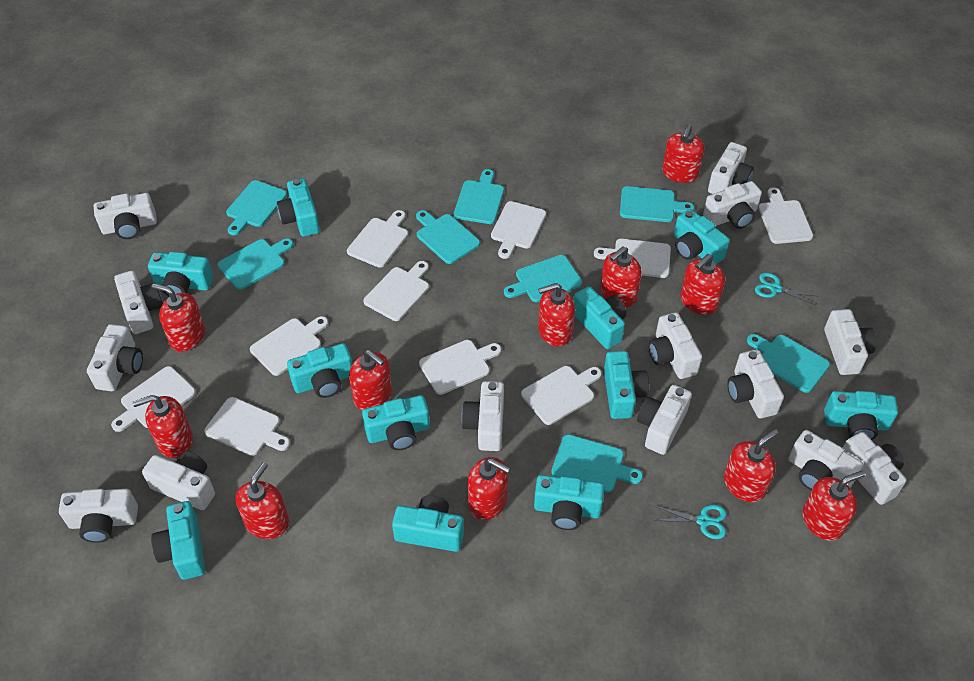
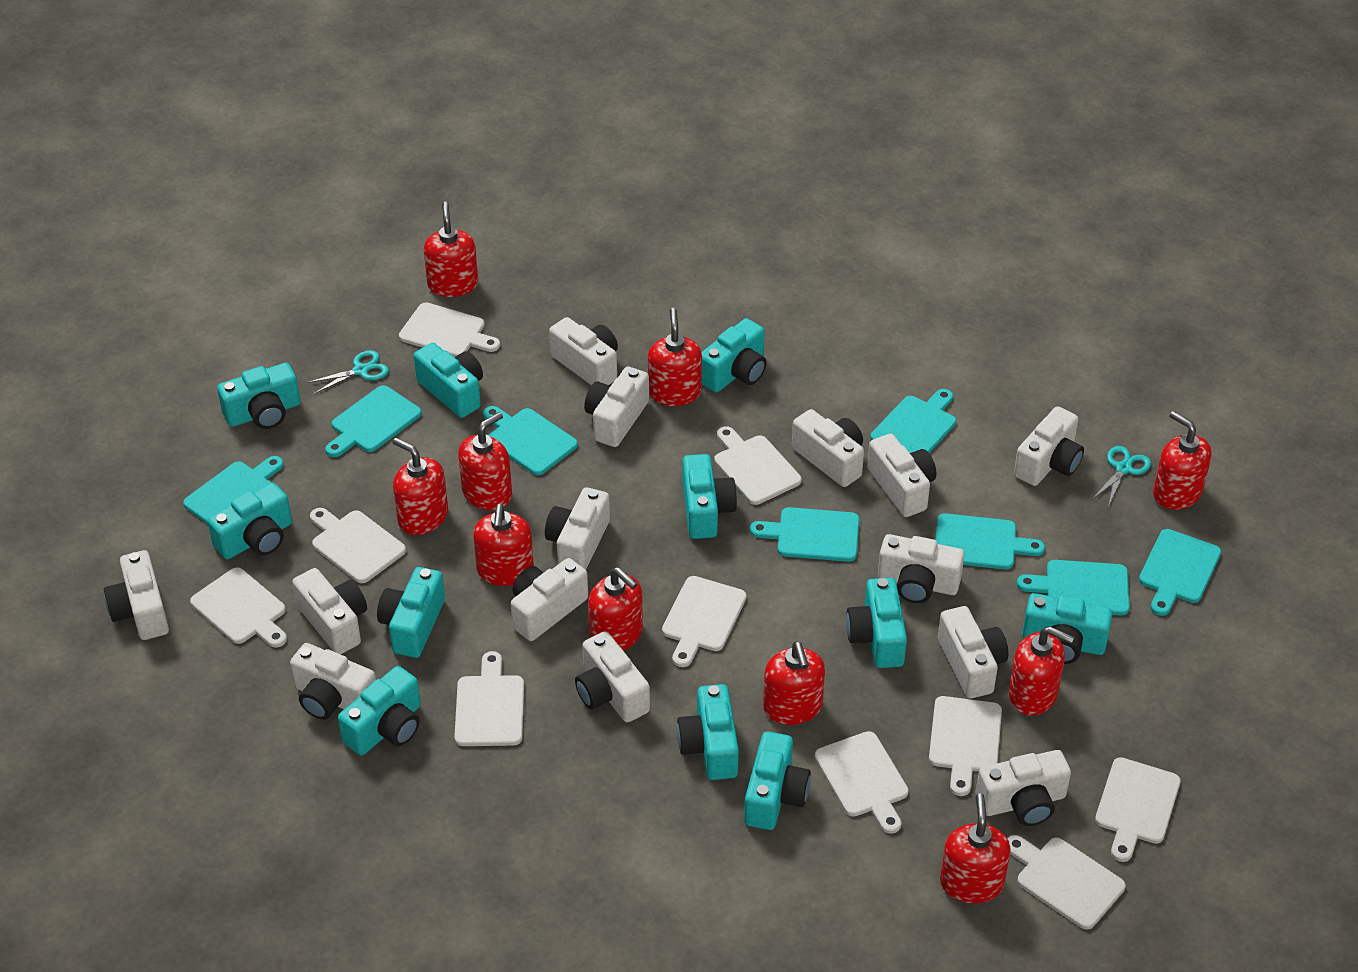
red soap dispenser: [132,395,193,458] [152,283,205,352] [236,462,289,539] [349,350,392,410] [467,457,510,520] [538,283,575,347] [600,246,642,307] [662,124,704,183] [681,254,725,315] [724,429,778,502] [803,470,865,541] = 11 -> [393,438,448,535] [424,202,478,297] [458,412,512,510] [473,504,534,586] [588,567,643,651] [648,308,702,406] [763,641,825,725] [940,794,1011,904] [1009,626,1074,715] [1153,411,1212,510] = 10

